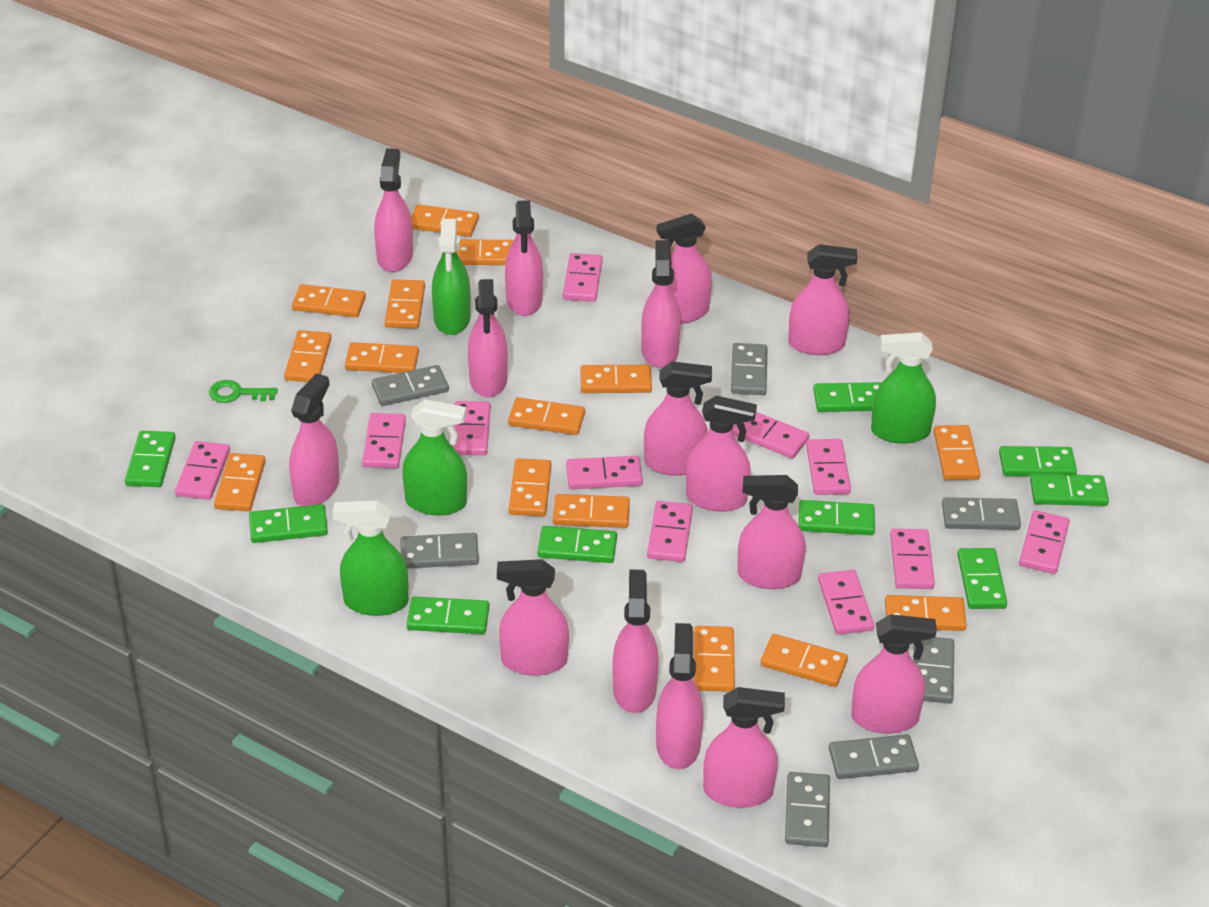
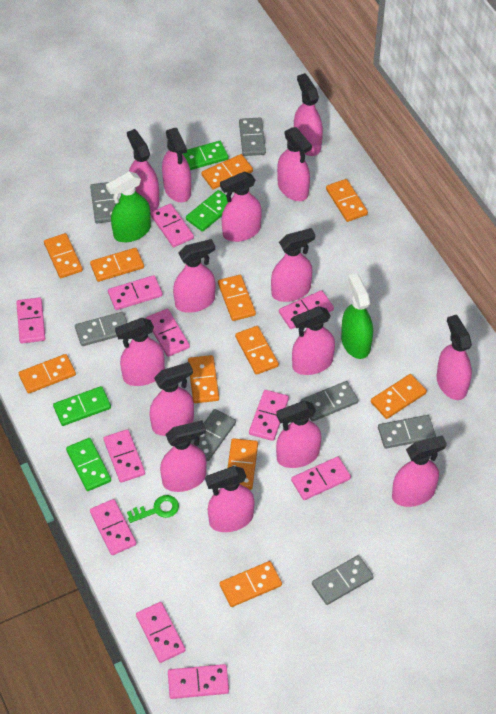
green domino: [125,431,176,487] [249,504,328,543] [407,596,489,634] [537,526,617,563] [799,500,875,535] [813,382,882,412] [957,548,1007,609] [999,446,1077,476] [1030,474,1109,506] = 9 -> [53,386,111,426] [66,438,111,491] [183,141,228,170] [186,190,228,232] = 4
green spray bottle: [333,500,408,616] [402,400,467,515] [432,219,471,335] [871,332,936,444] = 4 -> [106,171,151,242] [341,273,373,359] = 2
orange domino: [214,453,266,511] [284,330,332,382] [292,284,366,317] [345,342,419,373] [385,279,425,329] [411,204,479,237] [457,240,513,265] [508,397,585,435] [509,458,551,516] [553,494,630,528] [580,365,652,393] [694,626,735,692] [760,634,848,687] [885,595,967,631] [933,425,981,480] = 15 -> [19,354,76,394] [44,233,83,278] [90,248,144,282] [188,355,219,403] [201,154,253,190] [218,275,256,321] [220,561,282,607] [228,438,258,490] [235,326,279,375] [326,179,368,222] [371,374,427,419] = 11

